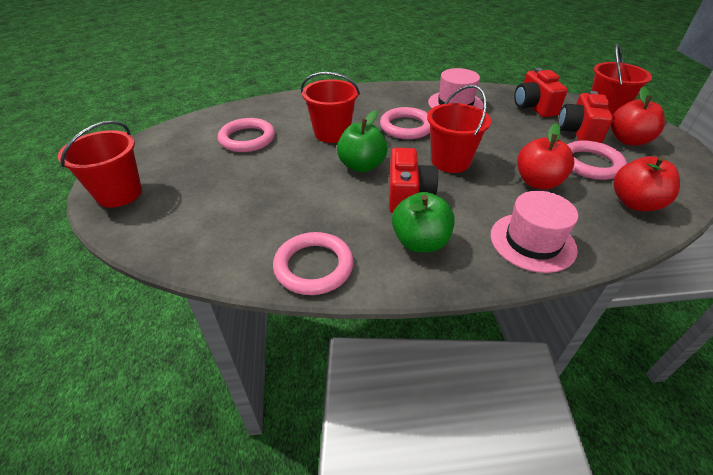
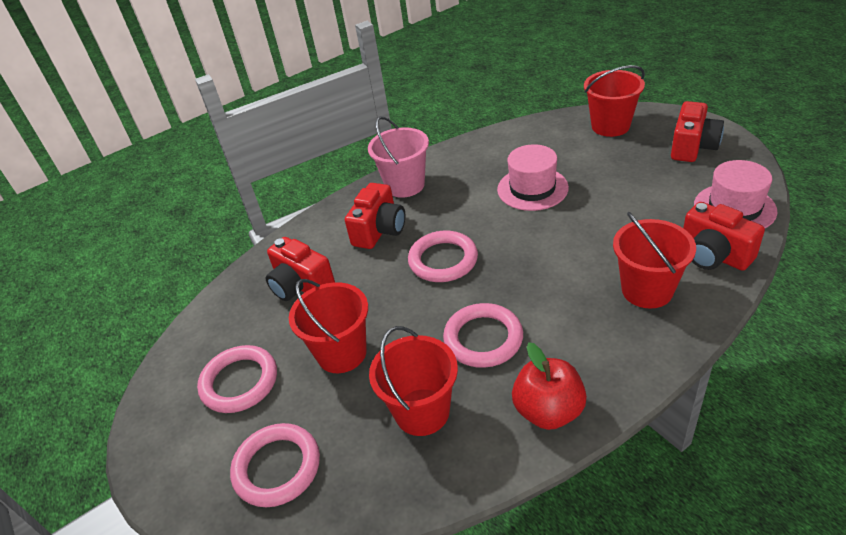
green apple: [337,110,388,172] [392,192,455,252] = 2 -> none = 0
pink bucket: none = 0 -> [368,116,429,198] = 1
red apple: [517,123,574,190] [611,87,665,146] [613,156,680,211] = 3 -> [512,342,587,430] = 1
red camera: [389,148,438,213] [514,68,568,117] [558,91,613,143] = 3 -> [266,237,335,301] [345,183,405,249] [671,101,724,162] [683,202,765,271] = 4

